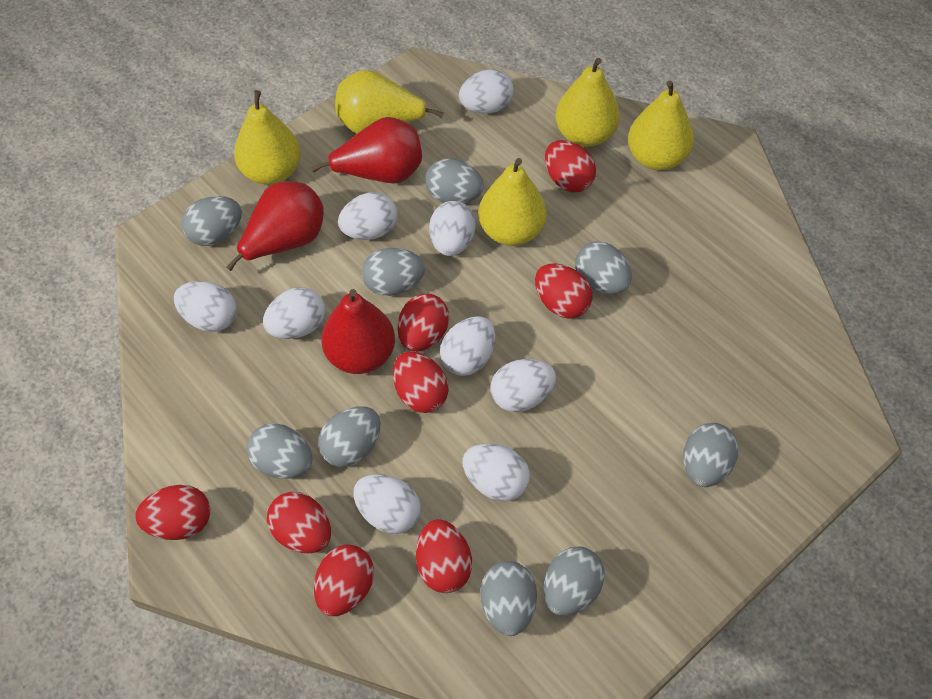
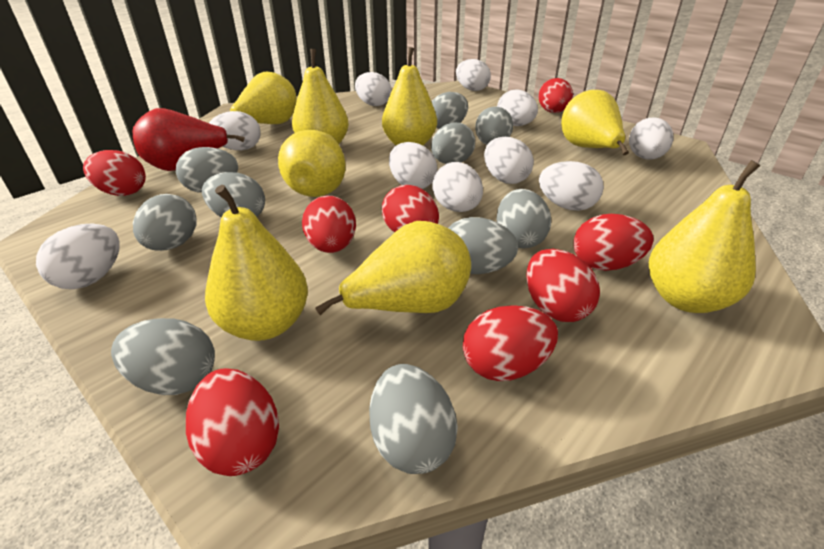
grey egg: [182,196,242,246] [247,423,312,479] [318,406,380,467] [362,248,425,296] [425,158,484,203] [481,561,537,636] [544,546,605,616] [575,241,632,294] [683,423,738,487] = 9 -> [111,318,215,395] [133,194,197,251] [176,147,238,193] [202,172,265,218] [369,364,458,474] [431,92,468,129] [431,122,475,164] [448,217,518,274] [475,107,513,145] [497,189,551,248] = 10
red pear: [226,181,324,271] [311,117,422,183] [321,289,395,374] = 3 -> [133,108,245,171] = 1
white egg: [174,281,237,332] [263,287,325,339] [338,192,397,240] [353,474,421,534] [429,201,476,256] [440,316,495,376] [459,69,514,113] [462,444,530,501] [490,359,556,412] = 9 -> [36,223,120,289] [209,111,261,150] [355,72,391,106] [389,142,437,189] [432,162,483,212] [456,59,491,91] [484,137,534,184] [497,90,538,126] [539,161,604,211] [629,117,673,160] = 10
yellow pear: [234,90,301,185] [335,70,444,133] [478,158,547,246] [555,58,620,147] [628,81,694,170] = 5 -> [205,185,308,341] [230,72,297,124] [278,130,346,197] [292,49,349,144] [315,221,471,315] [382,47,437,145] [561,90,629,155] [649,160,761,313] = 8

